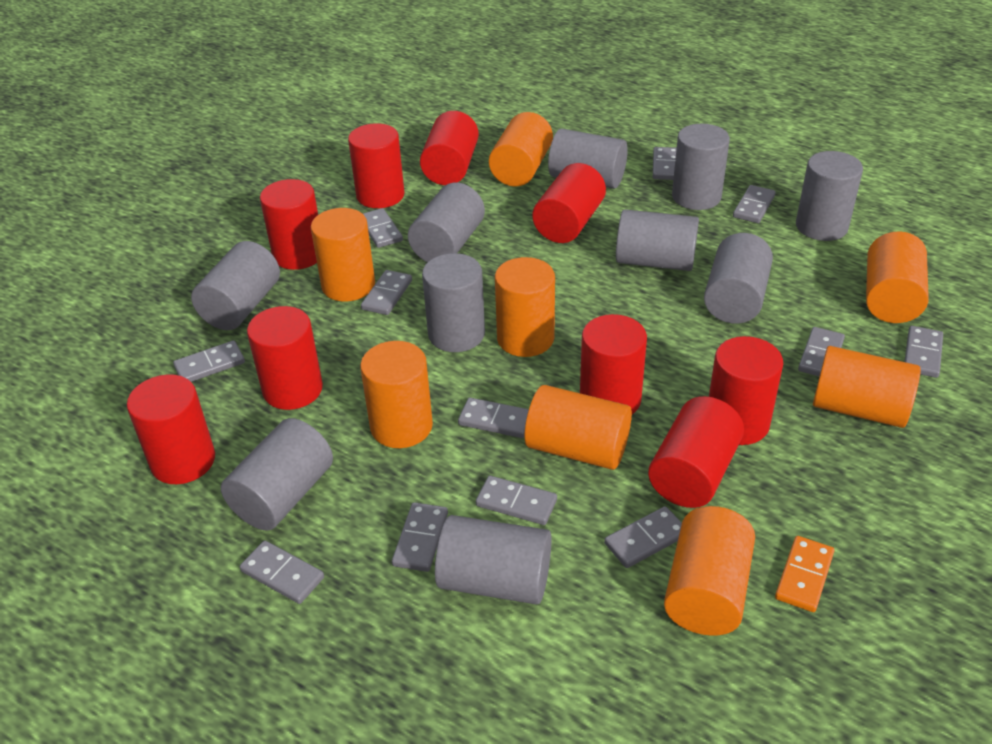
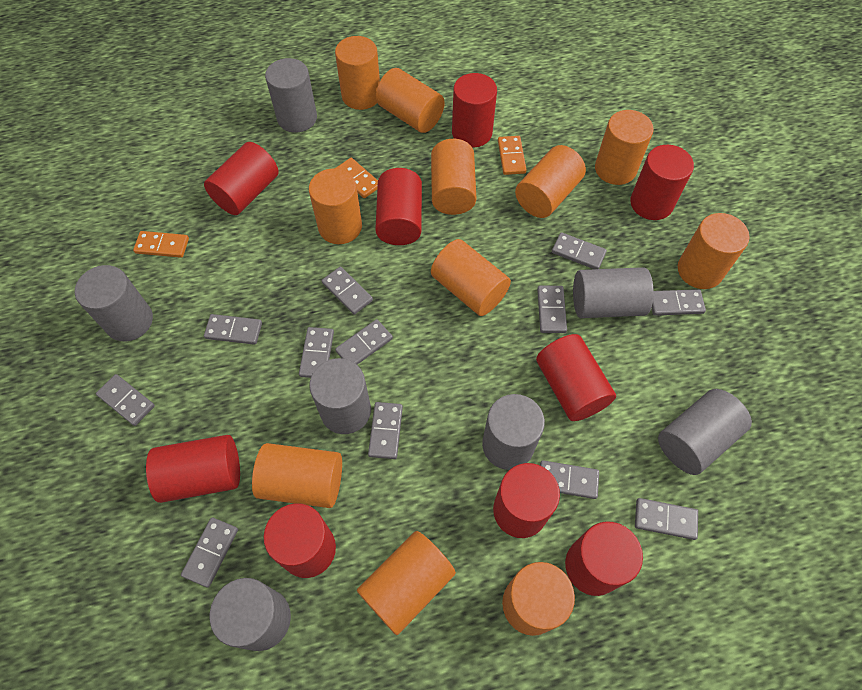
grey cylinder: [191,241,280,330] [221,418,333,531] [408,183,485,262] [422,253,485,352] [435,515,552,605] [548,129,628,189] [616,209,699,271] [672,124,730,210] [704,233,773,324] [796,151,863,241] = 10 -> [75,265,153,341] [210,578,291,651] [265,58,317,133] [309,358,371,434] [482,394,545,470] [573,267,654,318] [658,389,752,475] = 7
orange cylinder: [311,208,375,301] [360,341,433,448] [489,112,553,187] [495,257,555,357] [525,385,632,470] [664,506,755,636] [813,346,921,428] [866,231,929,323] = 8 -> [252,443,342,508] [309,168,362,244] [335,36,380,110] [357,531,456,635] [376,68,445,133] [431,139,476,215] [431,239,511,316] [502,562,575,636] [515,145,586,218] [595,110,654,185] [678,213,750,289] = 11
orange domino: [775,536,834,612] = 1 -> [133,231,189,258] [335,158,378,198] [498,136,527,175] = 3

